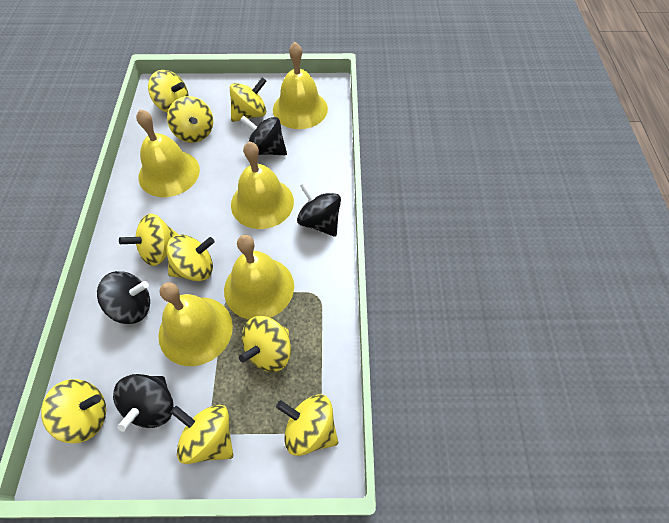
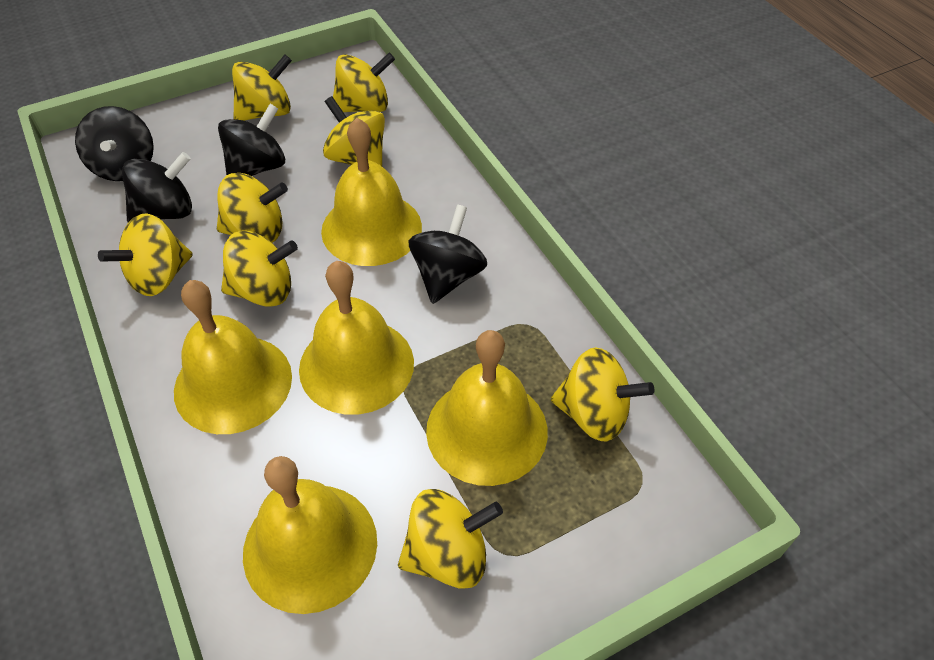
yellow spinning top: [41,379,106,444] [119,213,179,266] [148,70,189,113] [166,235,215,281] [167,96,213,143] [170,404,233,464] [230,77,266,122] [239,316,291,372] [276,394,338,456] = 9 -> [98,213,193,296] [217,173,288,243] [221,231,298,307] [232,55,292,121] [323,96,385,166] [333,53,395,112] [398,489,503,588] [551,347,654,442] = 8

